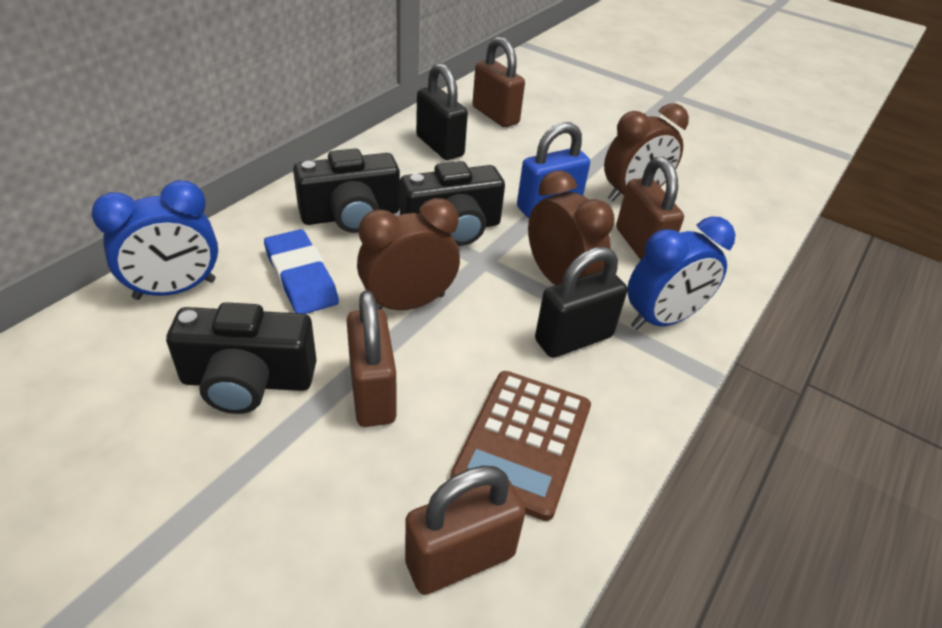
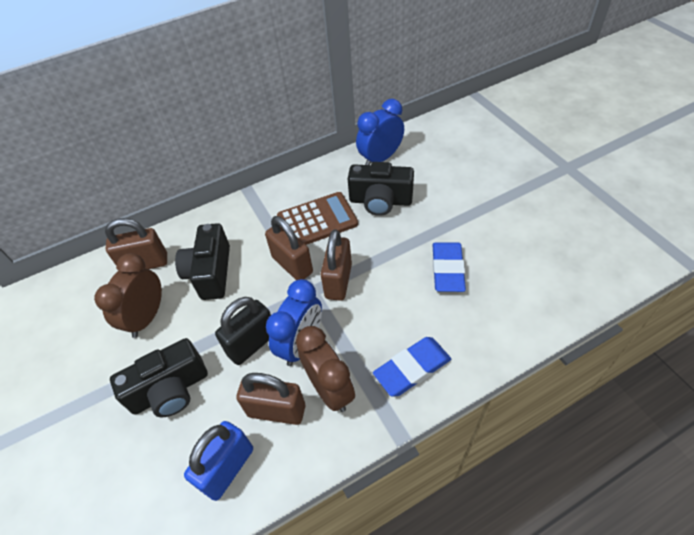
black padlock: [416,63,468,160] [535,247,627,358] = 2 -> [215,297,271,365] = 1
blue eraser: [264,229,339,314] = 1 -> [373,337,451,397] [433,242,466,292] = 2
brown clock: [357,198,460,310] [528,171,614,285] [604,104,689,202] = 3 -> [94,253,162,338] [296,326,355,412] = 2

